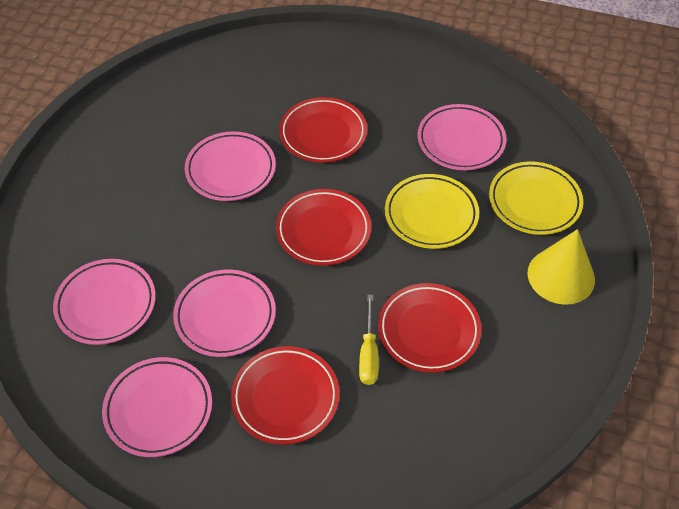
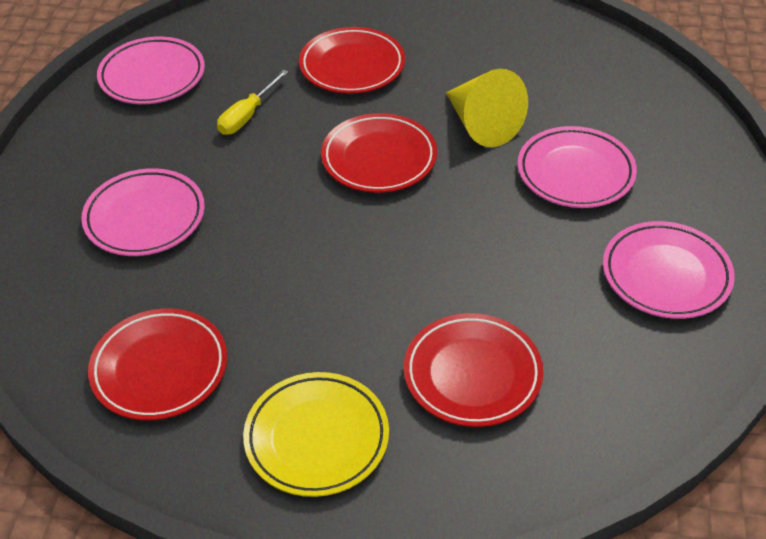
pink plate: [53,259,156,345] [102,357,212,457] [173,270,276,357] [185,131,276,201] [418,104,506,170] = 5 -> [81,168,205,256] [97,37,205,104] [518,126,637,208] [603,221,735,319] = 4
yellow plate: [385,174,479,249] [489,161,583,235] = 2 -> [243,372,389,497] = 1

